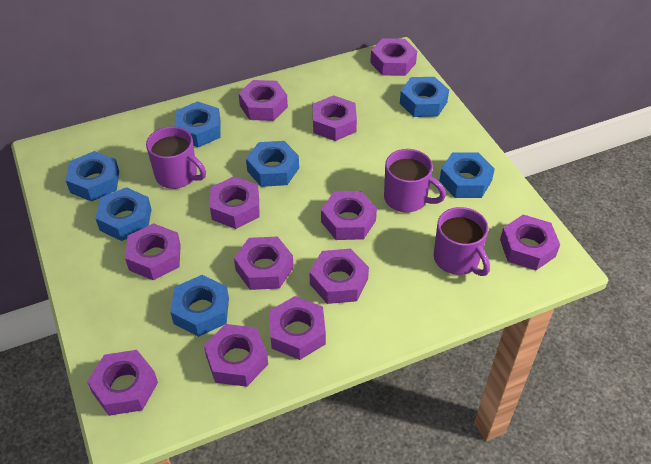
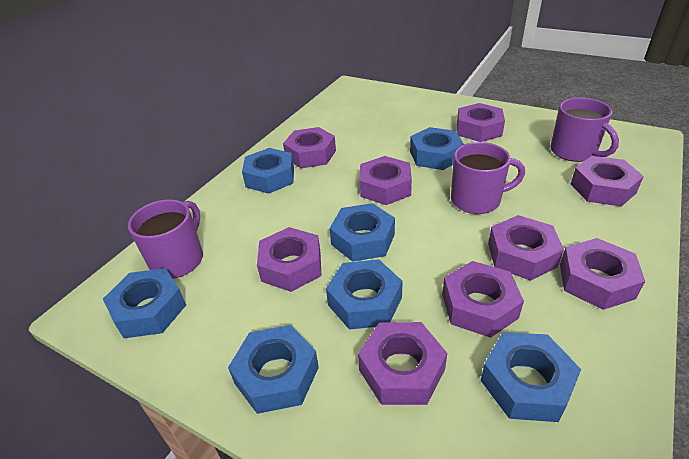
purple nut: [87,350,158,416] [125,223,181,280] [204,324,268,387] [210,176,260,229] [234,237,294,290] [238,80,288,121] [269,296,326,360] [309,249,369,304] [313,95,357,141] [321,191,377,240] [370,38,417,76] [500,215,560,270] = 12 -> [257,227,322,292] [283,127,336,168] [358,322,447,405] [360,156,412,205] [442,261,524,338] [457,103,505,142] [488,215,564,281] [560,238,645,310] [571,156,644,207] = 9

